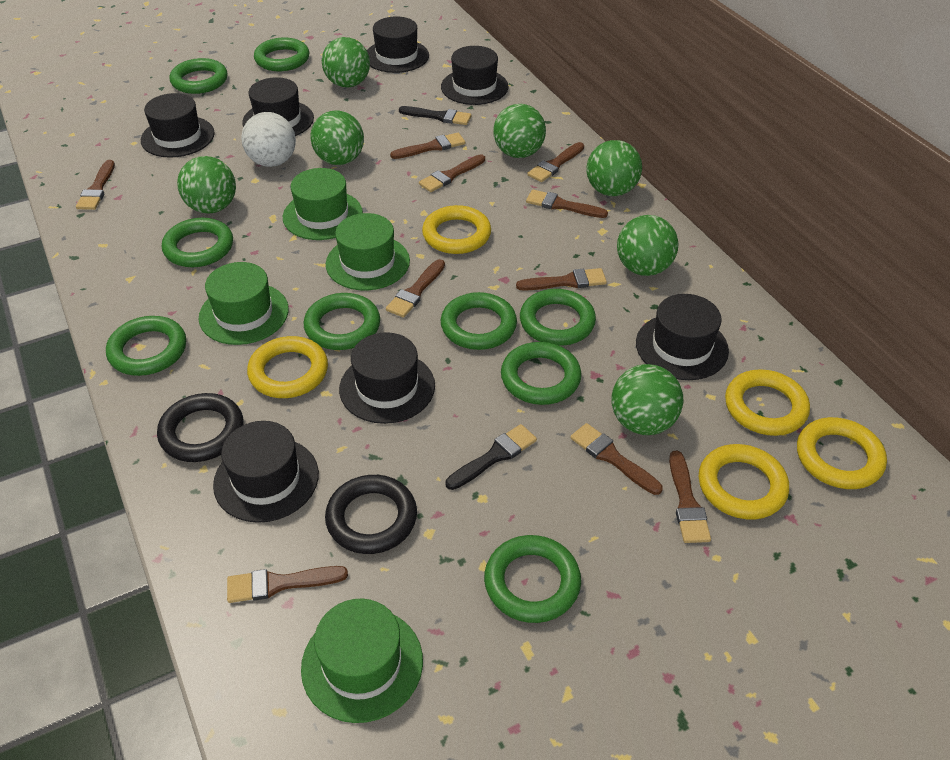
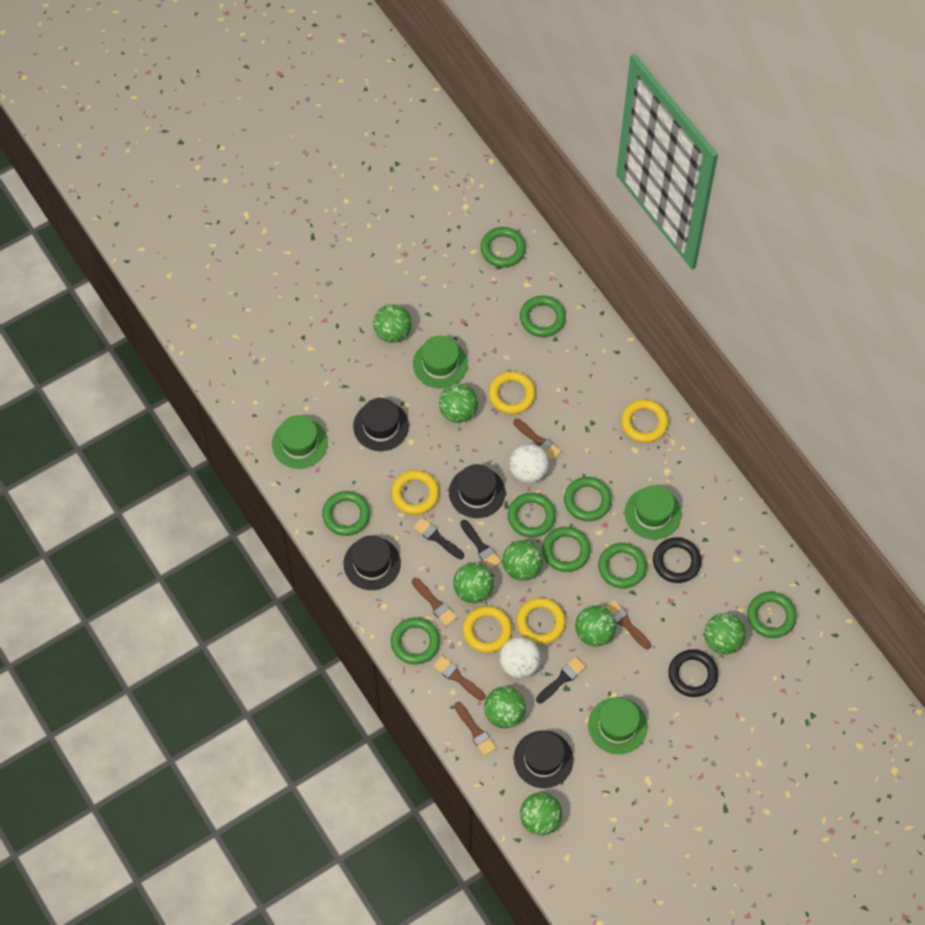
black brush: [399,106,471,125] [446,424,537,490] = 2 -> [413,518,464,559] [460,520,501,570] [536,657,586,704] = 3
black hat: [141,93,215,158] [213,421,319,523] [242,77,314,136] [339,332,435,424] [367,16,429,73] [441,46,508,105] [636,294,729,380] = 7 -> [343,535,401,590] [353,398,409,451] [449,464,505,518] [514,730,573,788] = 4
brown brush: [76,160,115,210] [227,566,348,603] [386,259,445,317] [390,133,465,159] [419,154,485,192] [516,268,607,291] [526,190,608,218] [527,142,584,182] [570,423,663,495] [669,451,711,543] = 10 -> [412,578,457,626] [433,656,485,700] [454,702,496,756] [513,419,561,461] [605,600,651,649] = 5
green ball: [177,156,236,214] [311,110,364,165] [322,37,370,87] [493,104,546,158] [586,140,642,196] [612,364,684,435] [617,215,678,276] = 7 -> [373,304,412,343] [439,384,478,423] [453,562,494,603] [484,686,526,728] [502,540,543,581] [520,792,562,836] [575,605,616,647] [704,613,746,654] = 8
white ball: [241,112,296,167] = 1 -> [500,637,541,678] [509,443,549,483] = 2

